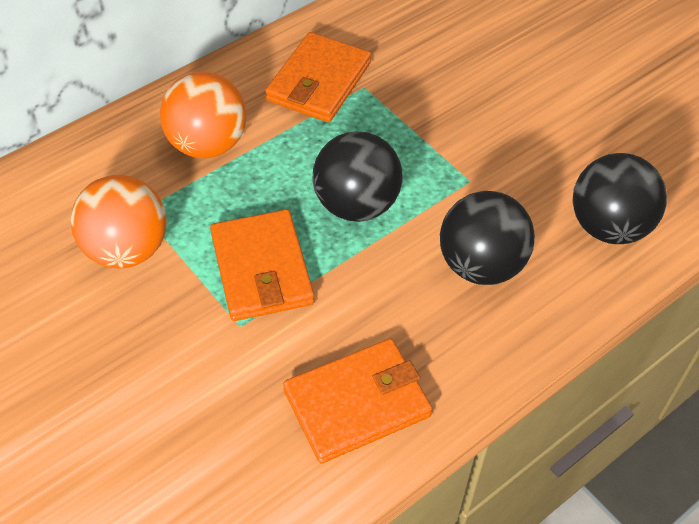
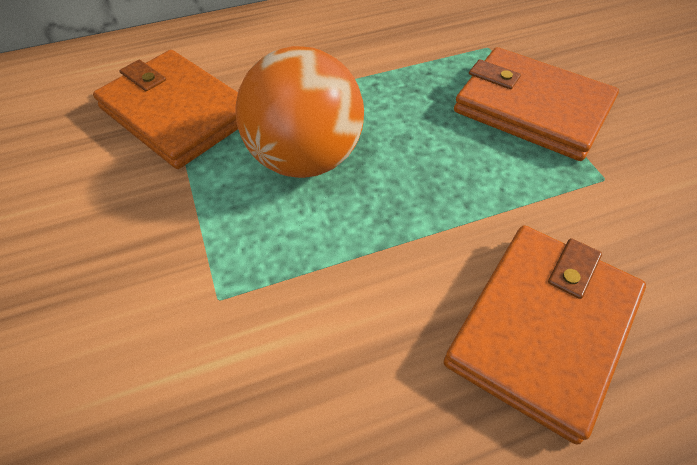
black ball: [313,131,402,222] [440,191,535,285] [572,153,667,244] = 3 -> none = 0
orange ball: [70,175,167,268] [160,72,247,158] = 2 -> [235,46,364,178] = 1

